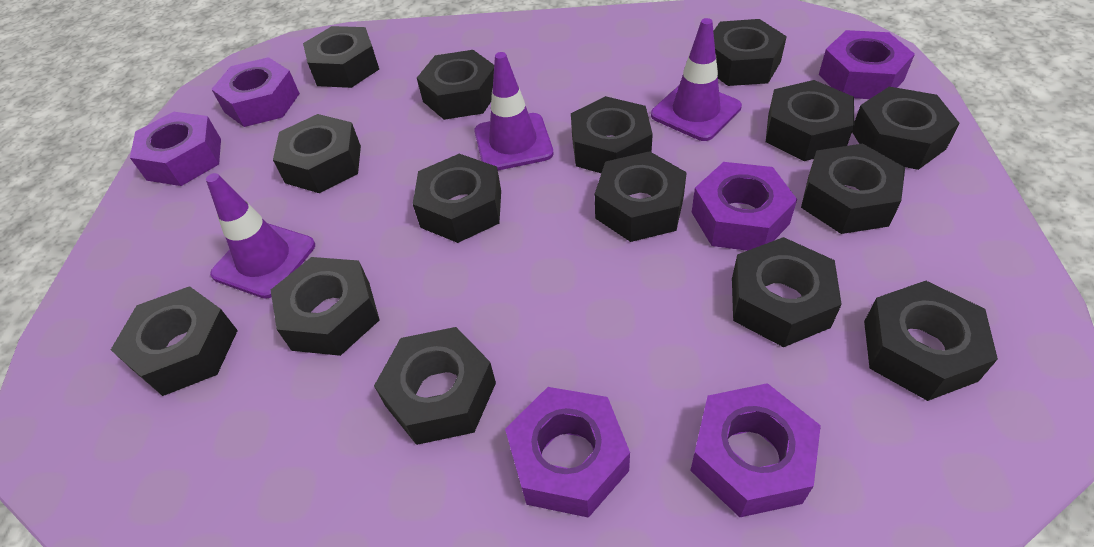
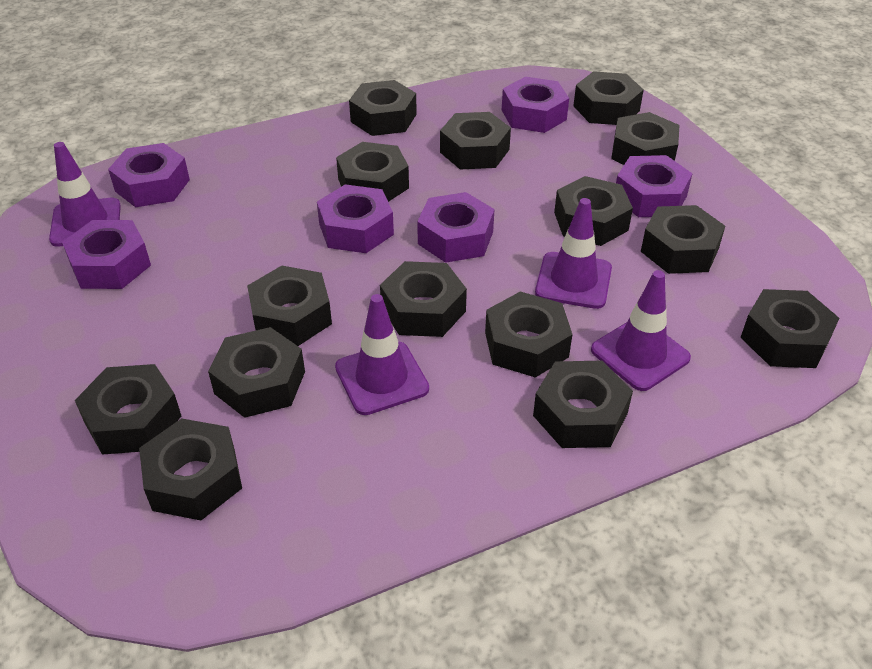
purple traffic cone: [206,173,315,299] [474,52,554,171] [651,18,742,141] = 3 -> [49,142,121,247] [335,294,429,415] [535,198,612,309] [591,270,691,391] = 4

